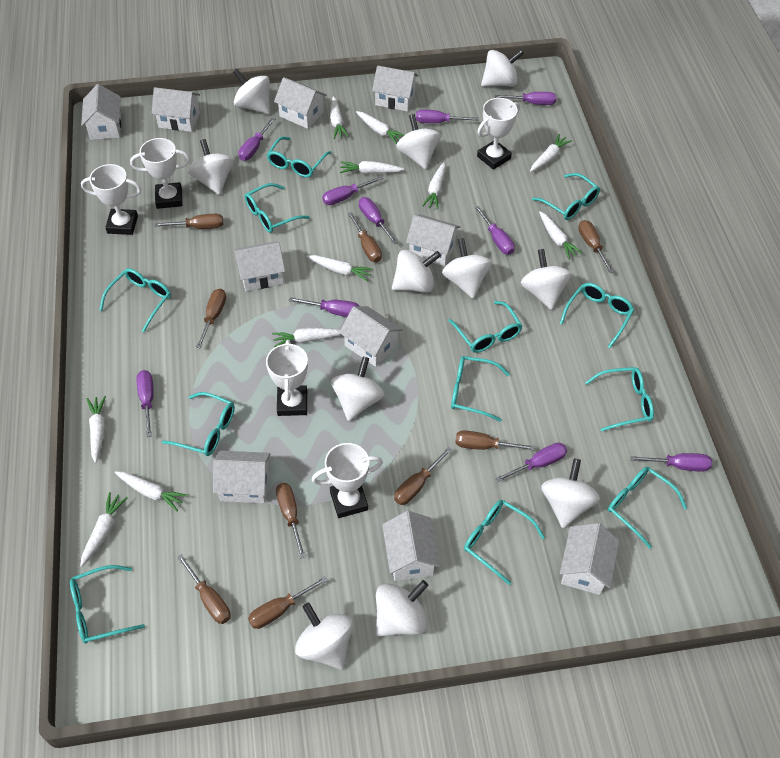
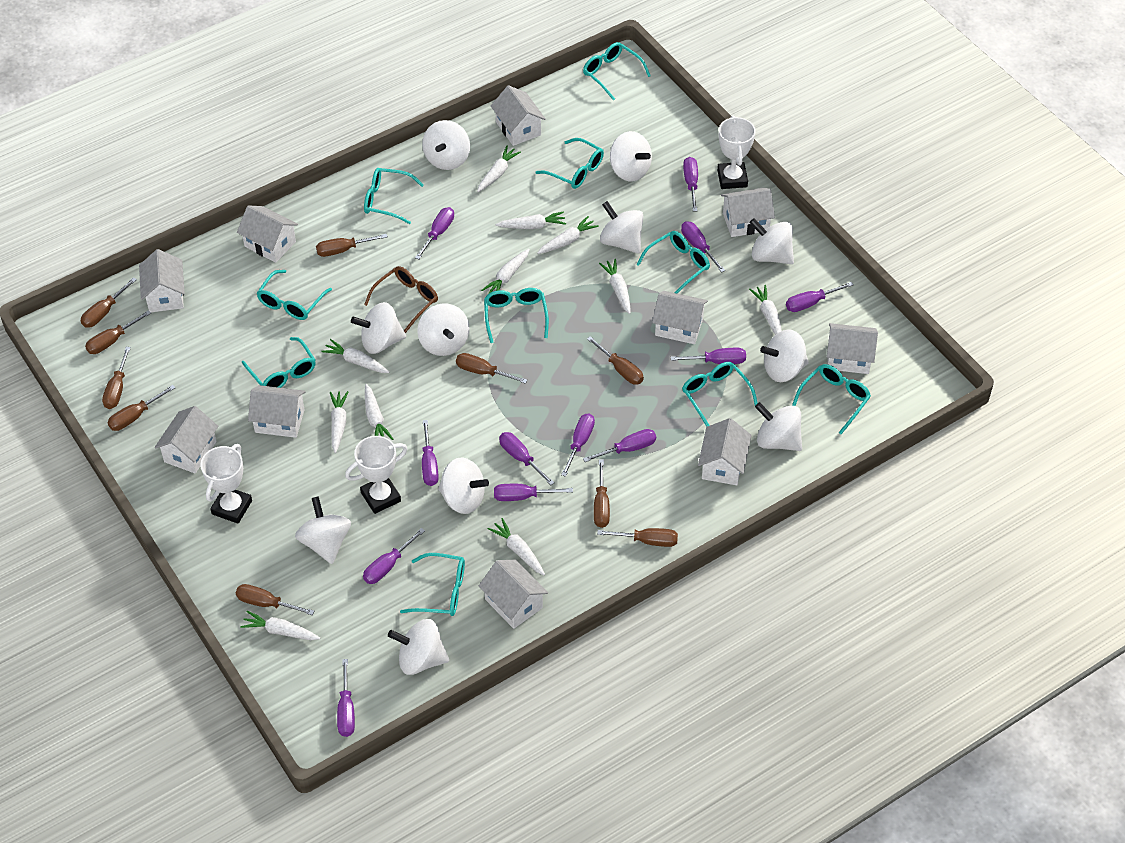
brown glasses: none = 0 -> [364,266,438,333] = 1
brown screwdriver: [154,214,224,229] [177,554,231,624] [196,289,226,348] [248,576,328,629] [276,483,306,558] [348,212,382,262] [394,447,452,505] [455,430,535,450] [578,220,614,273] = 9 -> [81,277,137,328] [85,310,151,354] [102,347,131,409] [107,385,175,431] [236,584,314,615] [316,234,388,257] [456,353,527,384] [587,336,644,385] [594,460,610,528] [597,528,678,547] = 10
purple screwdriver: [136,370,154,437] [238,118,275,161] [289,297,359,317] [322,176,383,205] [359,197,398,244] [416,109,478,123] [475,206,515,255] [495,92,557,105] [495,443,567,482] [630,453,712,472] = 10 -> [337,659,355,737] [363,528,425,584] [415,207,454,259] [422,420,439,486] [494,484,573,501] [499,432,555,485] [561,414,595,477] [583,429,656,462] [671,348,746,364] [681,221,725,273] [683,157,698,211] [786,282,853,312] = 12
turquoise glasses: [70,565,145,644] [99,268,171,332] [162,392,235,456] [245,183,310,233] [267,137,331,178] [448,301,522,353] [451,356,510,422] [464,500,545,585] [532,173,600,220] [560,283,634,348] [585,367,654,432] [608,467,687,549] = 12 -> [242,337,316,388] [257,270,332,320] [364,168,424,224] [400,553,465,616] [484,288,549,343] [536,138,604,189] [583,42,651,101] [636,231,710,294] [682,362,758,427] [792,364,871,434] = 10
white trophy: [81,164,141,235] [130,138,190,209] [266,340,308,416] [312,443,383,518] [477,98,520,170] = 5 -> [200,444,252,524] [345,436,407,514] [717,115,756,189] = 3

